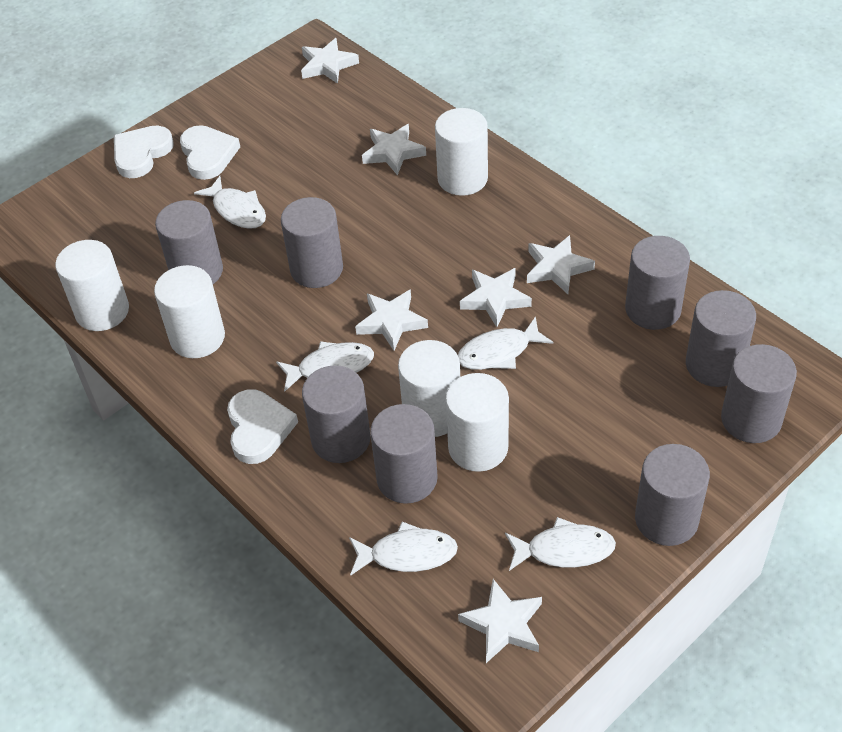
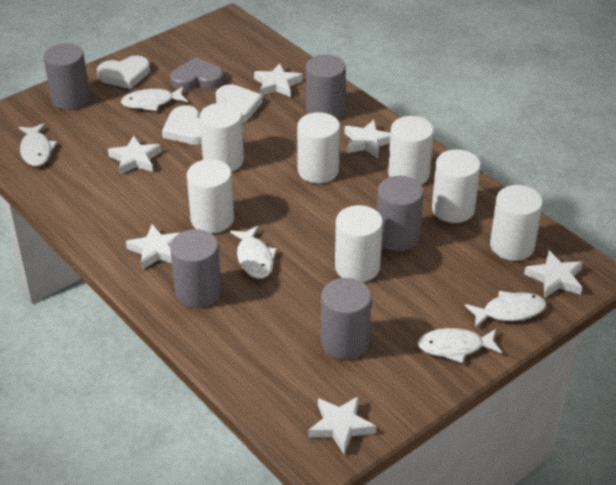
grey cylinder: [155,200,223,284] [281,197,343,288] [302,365,371,463] [370,404,438,504] [625,236,690,330] [635,444,710,546] [686,290,756,387] [721,344,797,443] = 8 -> [44,44,90,110] [170,229,222,308] [306,55,346,119] [321,278,372,360] [377,176,424,251] = 5
grey heart: none = 0 -> [170,57,224,90] = 1
white cylinder: [55,240,129,331] [154,265,225,358] [398,340,460,437] [435,108,488,196] [446,373,509,472] = 5 -> [187,159,234,233] [200,103,244,172] [297,112,340,183] [335,205,383,282] [388,116,434,185] [432,149,481,223] [490,185,543,261] = 7

